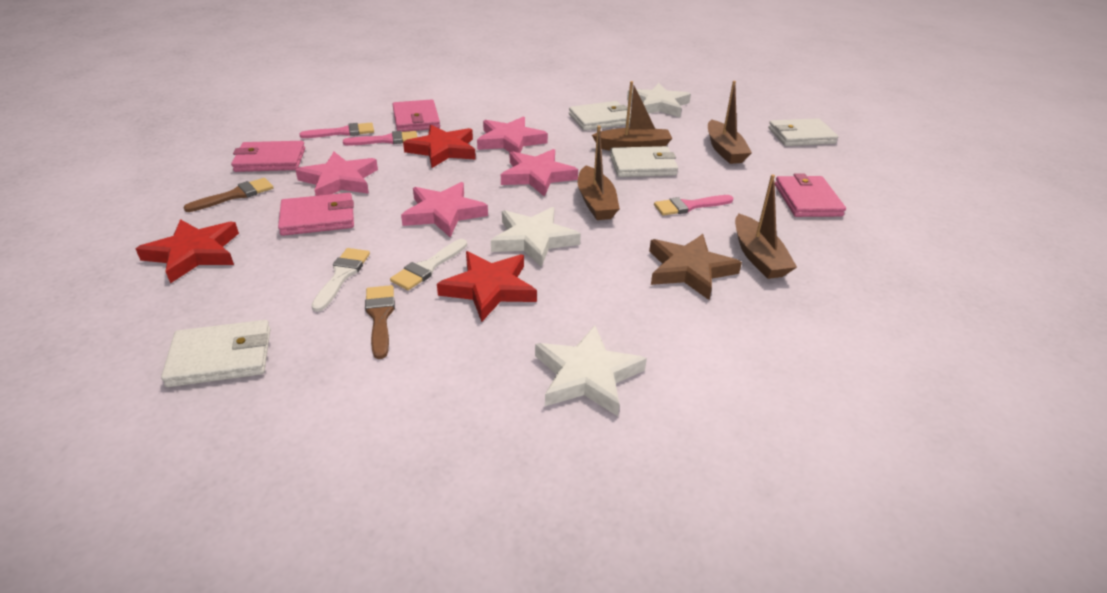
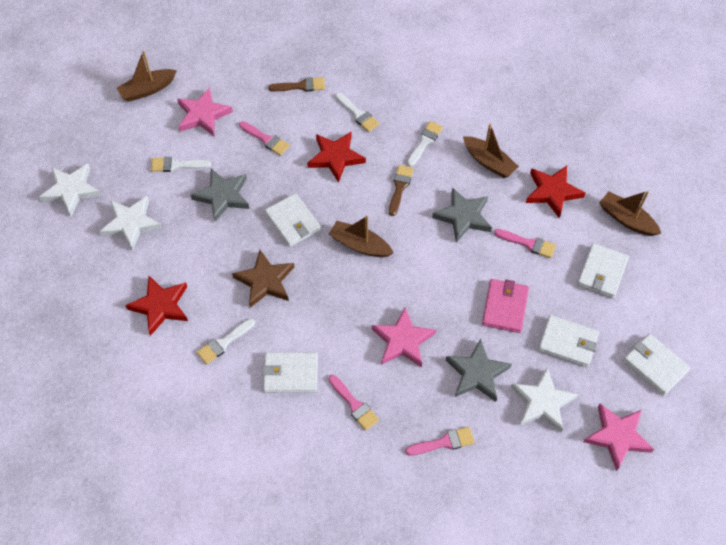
grey star: none = 0 -> [191,169,249,222] [432,187,492,243] [446,339,512,402] = 3
pink brush: [299,123,374,138] [343,131,417,146] [654,195,733,216] = 3 -> [239,121,290,156] [329,375,379,431] [405,427,475,456] [494,229,556,258] = 4
pink star: [295,152,378,196] [401,182,488,237] [477,116,548,153] [501,149,578,197] = 4 -> [177,87,233,136] [372,307,436,368] [583,404,654,471] = 3
pink wallet: [231,141,305,172] [278,193,354,236] [393,99,440,132] [775,173,846,217] = 4 -> [482,279,529,333] = 1
white brush: [311,248,370,312] [390,239,467,290] = 2 -> [151,157,211,172] [197,319,255,364] [336,93,379,132] [407,121,443,167] = 4
white wallet: [161,320,270,387] [569,101,631,131] [610,146,678,177] [768,118,838,146] = 4 -> [262,352,318,393] [265,193,321,247] [538,315,599,367] [577,243,629,298] [623,334,690,396] = 5

